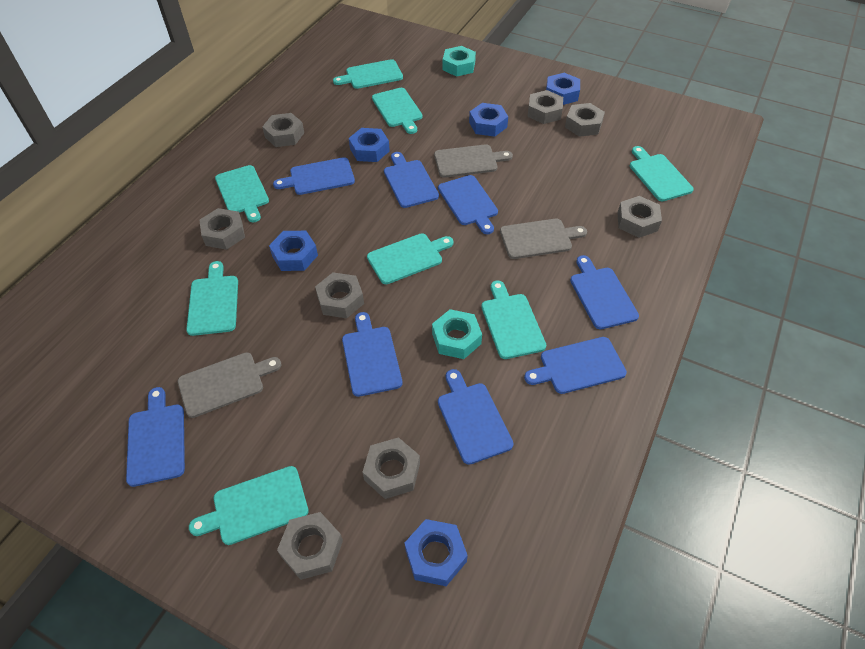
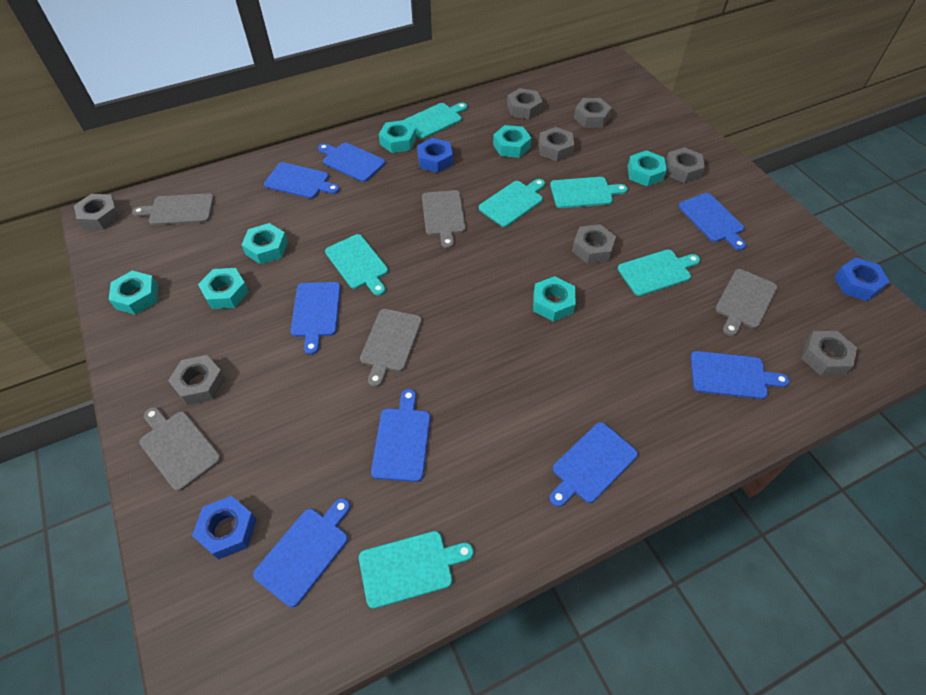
blue nut: [269,231,318,271] [349,128,390,162] [405,519,468,586] [469,103,508,137] [546,73,580,105] = 5 -> [192,496,257,560] [417,138,453,173] [834,257,890,301] = 3
grey cutting board: [178,352,281,418] [434,144,513,178] [500,219,587,259] = 3 -> [132,193,214,225] [139,407,221,491] [360,309,422,387] [422,190,466,249] [715,269,777,336] = 5
turquoise cutting board: [186,261,238,336] [189,466,309,545] [215,165,269,222] [333,59,403,89] [367,233,454,284] [372,88,423,134] [481,281,546,359] [630,146,694,201] = 8 -> [325,234,388,296] [359,531,474,609] [404,103,467,139] [479,179,545,227] [550,177,628,208] [618,250,700,296] = 6
turquoise nut: [432,309,482,359] [443,46,476,77] = 2 -> [109,271,158,315] [198,268,249,309] [242,223,288,264] [379,120,417,153] [493,125,531,158] [533,276,576,322] [627,150,667,187] = 7

